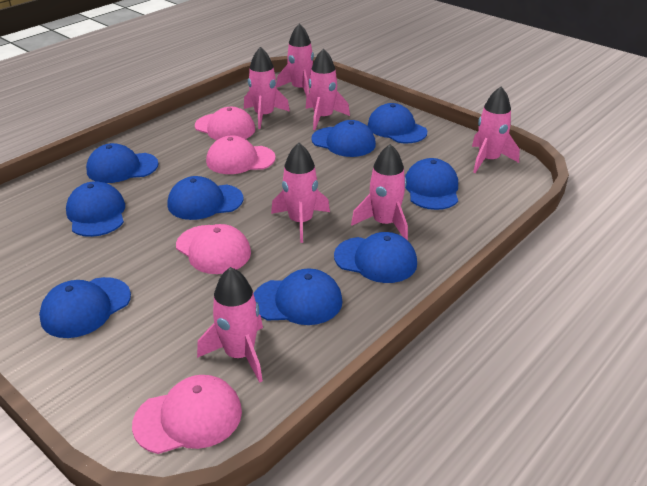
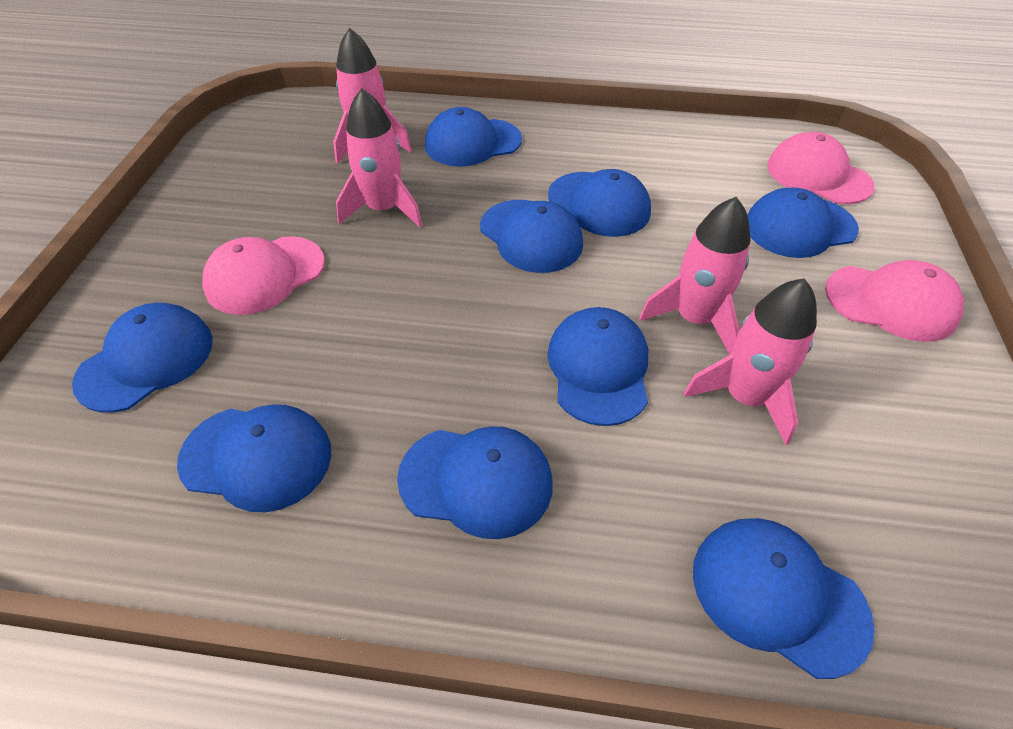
pink cap: [132,375,242,454] [176,224,251,274] [195,107,255,140] [206,136,276,174] = 4 -> [202,236,325,315] [767,132,875,204] [825,260,964,342] = 3
pink rocket: [197,267,263,383] [244,47,290,129] [271,143,330,243] [276,23,314,97] [306,48,350,130] [351,144,408,240] [472,86,520,173] = 7 -> [333,28,412,164] [336,88,422,227] [639,197,751,354] [684,278,817,445] = 4

